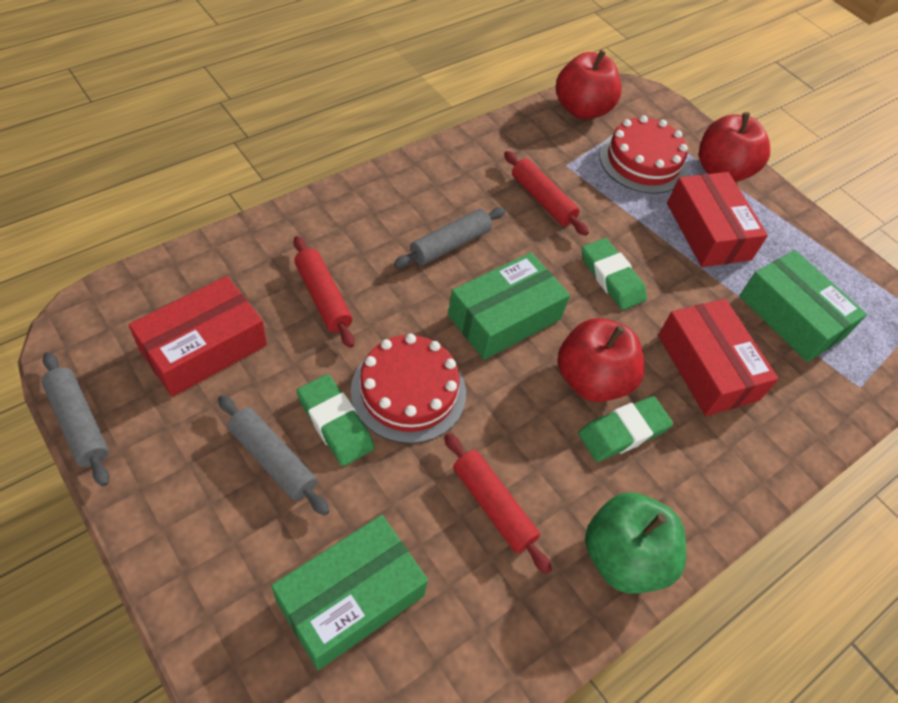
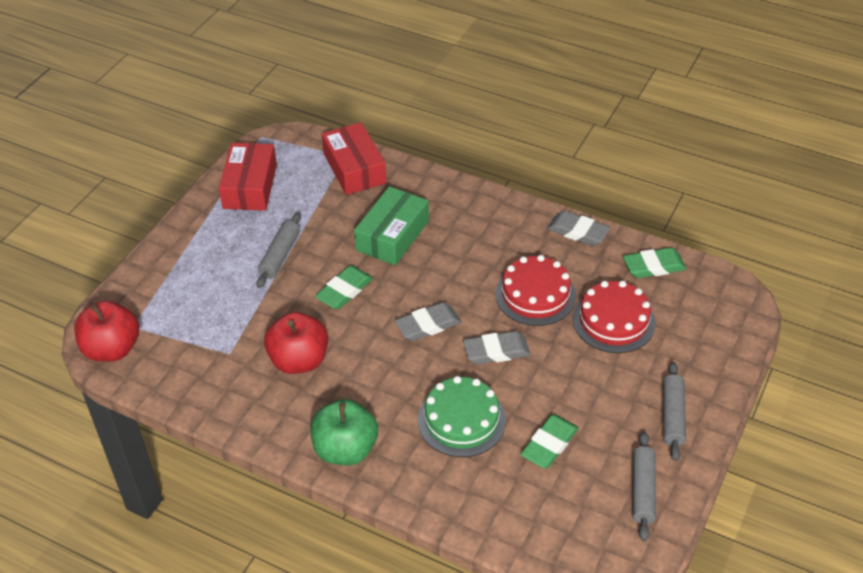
green box: [271,515,428,670] [448,252,570,360] [739,250,867,362] = 3 -> [354,186,429,265] = 1
green cake: none = 0 -> [418,376,506,457] = 1
grey eraser: none = 0 -> [395,302,461,341] [463,331,531,364] [547,211,610,246] = 3
red apple: [556,50,622,119] [557,318,645,402] [699,112,770,182] = 3 -> [74,301,139,362] [264,312,328,374] = 2
red box: [129,276,267,397] [658,299,779,416] [667,172,768,267] = 3 -> [219,143,277,211] [322,122,386,195] = 2
red rolling pin: [294,236,354,348] [444,433,552,574] [504,151,589,236] = 3 -> none = 0

